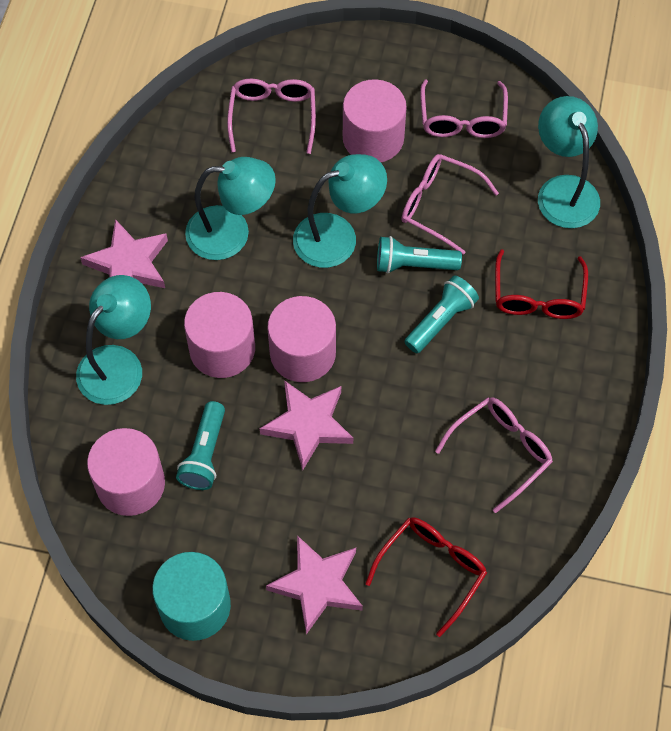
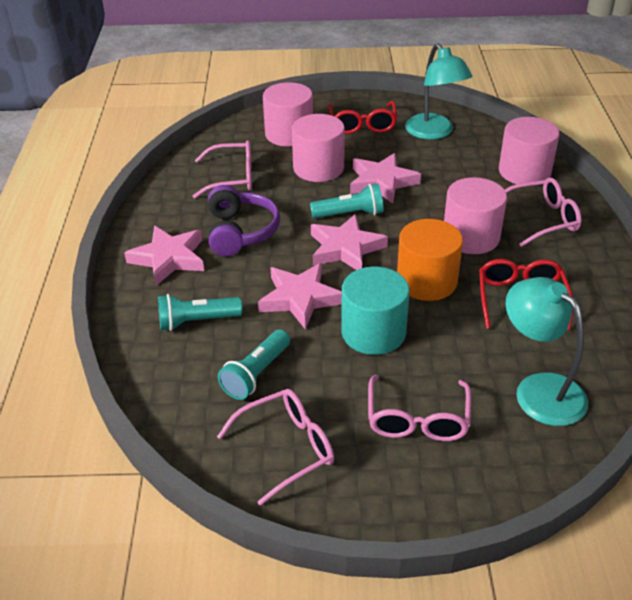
orange cylinder: none = 0 -> [397,219,463,301] = 1
pink star: [80,219,168,288] [260,380,353,470] [266,535,363,634] = 3 -> [124,226,204,286] [258,263,342,330] [311,214,388,270] [350,153,421,204] = 4
purple headphones: none = 0 -> [208,185,280,256] = 1
turquoise lamp: [76,275,151,405] [185,157,276,260] [293,154,387,268] [538,96,600,228] = 4 -> [405,43,472,139] [505,277,588,426] = 2

